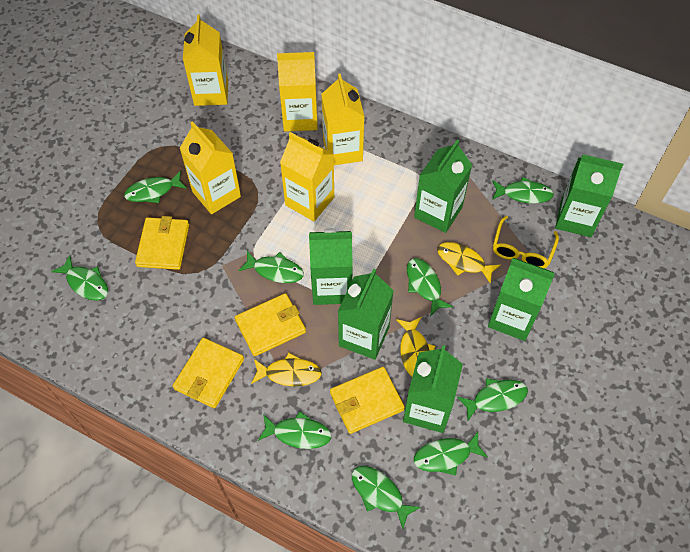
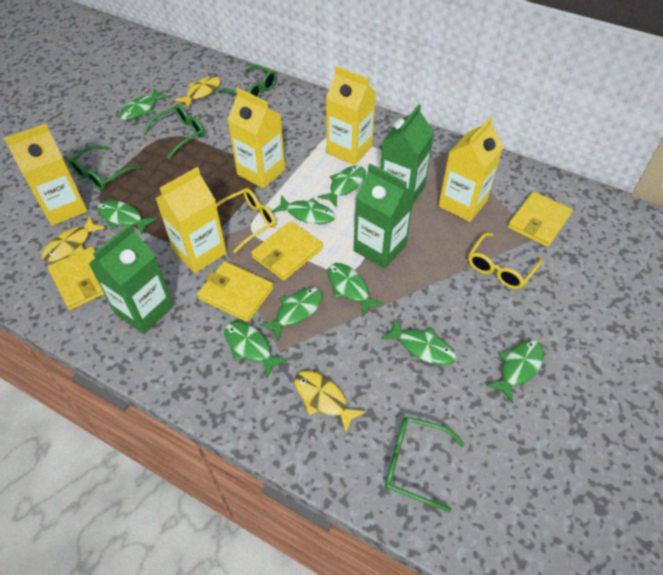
green carton: [309,228,353,305] [338,269,394,360] [403,345,463,433] [414,140,472,233] [488,258,555,341] [555,154,623,237] = 6 -> [89,224,174,334] [353,163,415,269] [380,104,434,204] = 3
green glasses: none = 0 -> [68,145,141,191] [142,105,204,159] [218,65,277,97] [385,417,465,512] = 4
yellow glasses: [493,216,559,268] = 1 -> [216,188,276,253] [468,233,542,289] = 2

